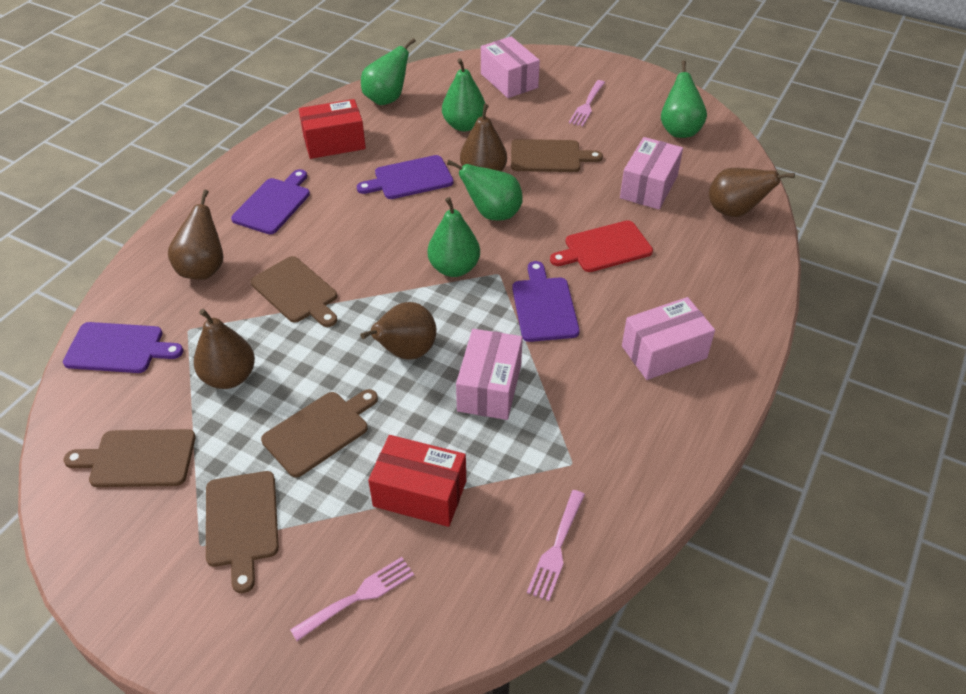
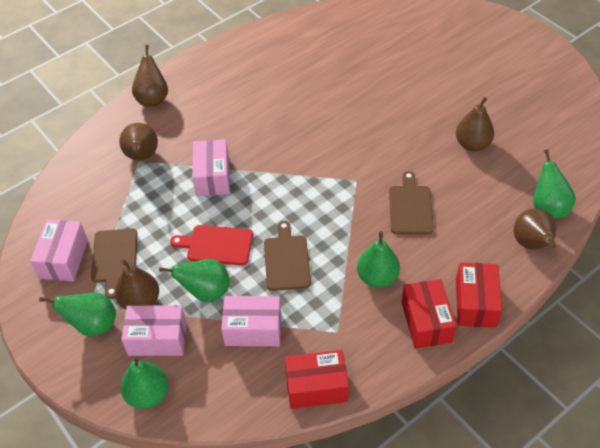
brown cutting board: [64,429,196,487] [206,471,279,593] [250,256,337,327] [261,389,378,477] [511,139,603,172] = 5 -> [91,228,138,299] [264,221,311,291] [389,171,434,235] = 3
pink fork: [290,557,414,641] [527,490,585,601] [569,80,605,127] = 3 -> none = 0
purple cutting board: [63,322,183,373] [231,169,310,234] [357,155,454,199] [512,261,580,342] = 4 -> none = 0
red box: [299,99,366,159] [368,435,466,527] = 2 -> [285,350,349,409] [401,279,456,349] [456,262,502,328] = 3

